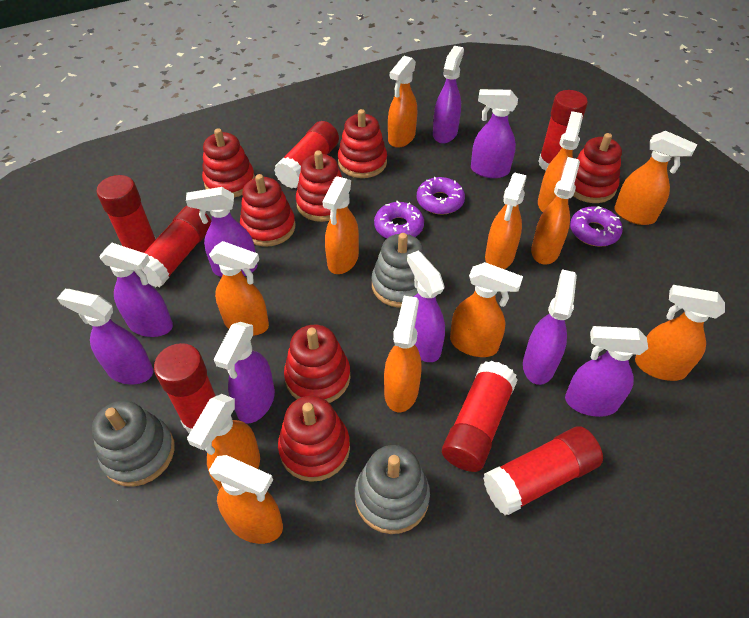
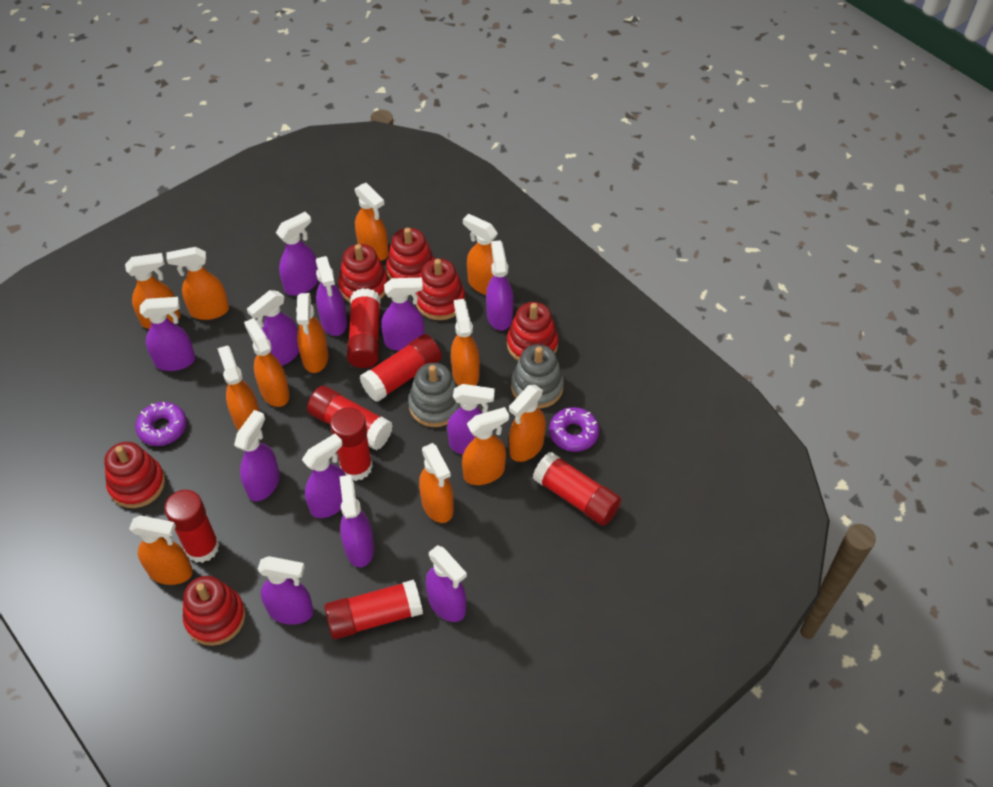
grey stacking toy: [92,400,175,487] [355,445,430,534] [372,233,425,308] = 3 -> [408,363,460,427] [511,344,564,409] = 2
purple donut: [374,201,424,239] [417,177,465,215] [570,206,623,247] = 3 -> [135,402,187,446] [549,407,599,452] = 2
purple spray bottle: [57,289,153,385] [99,243,173,337] [186,187,258,277] [214,322,275,423] [407,251,445,362] [433,46,464,144] [471,89,518,178] [523,269,577,385] [565,326,648,417] = 9 -> [140,297,195,371] [234,410,280,501] [247,290,299,366] [257,556,314,625] [276,212,318,295] [302,433,346,518] [316,256,347,336] [339,475,374,567] [381,278,424,351] [426,545,467,622] [447,384,495,455] [486,240,514,330] = 12
red stacking toy: [202,128,255,198] [240,174,295,247] [278,396,350,482] [284,325,350,403] [296,150,348,222] [338,109,387,178] [573,133,622,203] = 7 -> [104,442,165,508] [183,576,245,646] [338,244,388,302] [386,228,434,279] [416,258,465,320] [507,302,558,361] = 6

